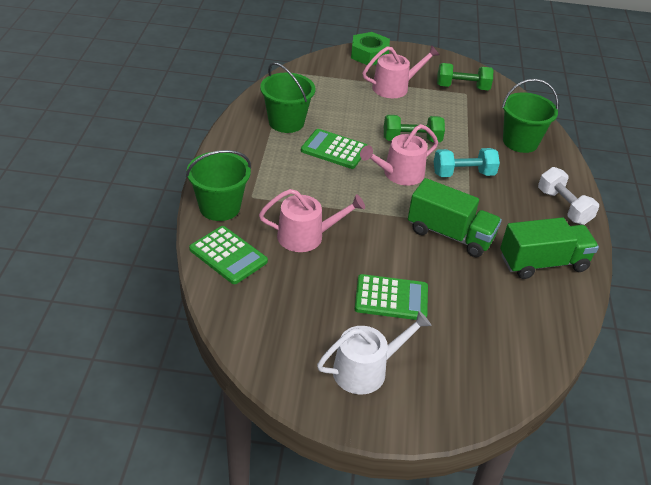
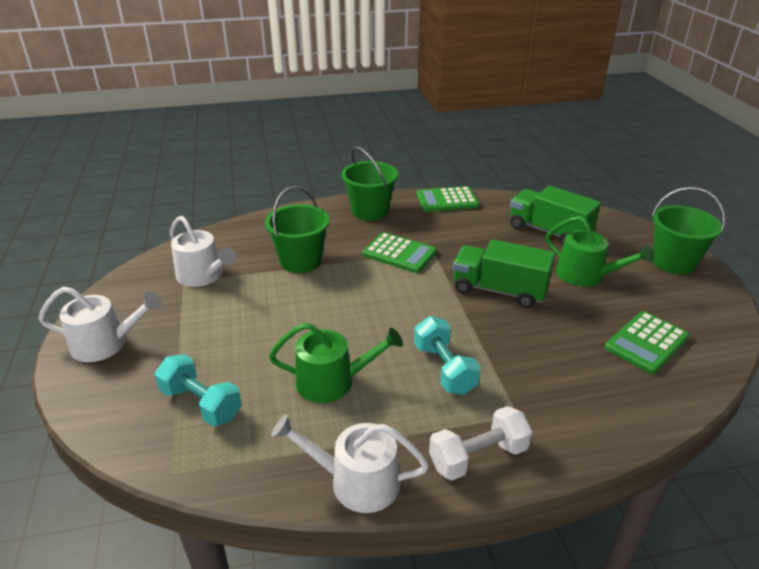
green dumbbell: [384,115,445,142] [437,63,493,90] = 2 -> none = 0
green nut: [351,32,390,65] = 1 -> none = 0
green watering can: none = 0 -> [269,323,403,403] [545,216,654,287] = 2
pink watering can: [259,189,365,252] [360,124,438,186] [363,45,440,98] = 3 -> none = 0
turquoise dumbbell: [434,148,500,177] = 1 -> [155,354,242,426] [414,316,481,395] = 2
white watering can: [317,311,432,395] = 1 -> [39,287,162,362] [170,216,236,287] [272,414,429,513] = 3

